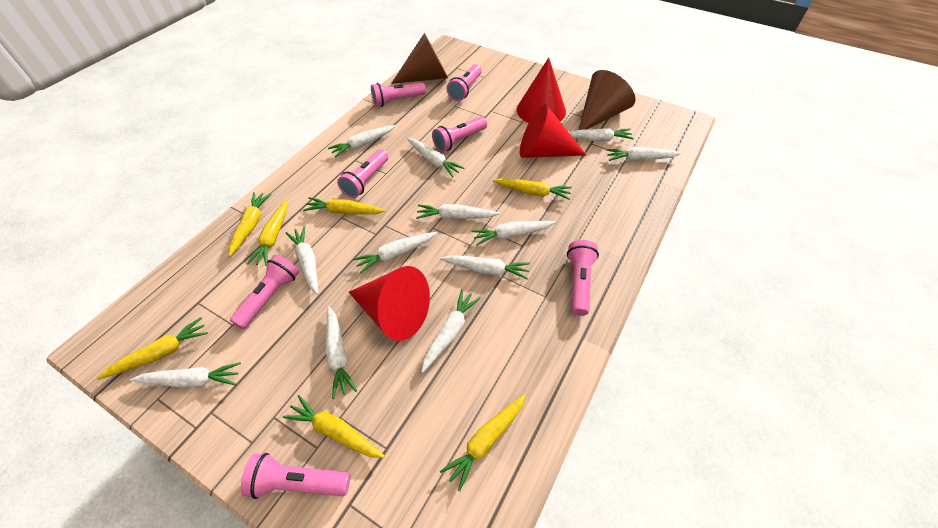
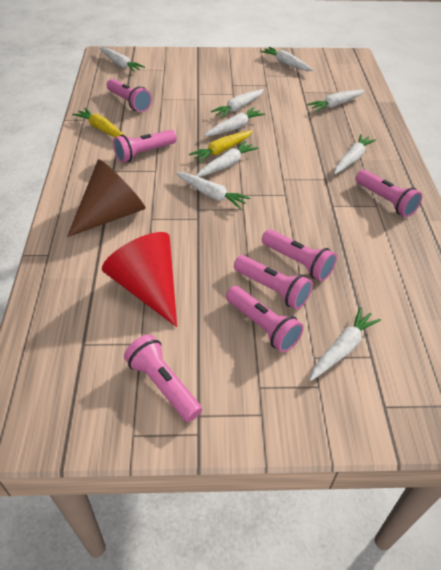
brown cone: [391,33,448,84] [579,70,636,130] = 2 -> [67,159,146,237] = 1
red cone: [349,266,430,341] [517,57,566,123] [520,104,586,158] = 3 -> [102,232,177,327] = 1
white carrot: [130,362,241,388] [286,226,318,294] [326,306,357,399] [328,125,396,158] [353,232,437,273] [407,138,464,177] [416,204,499,219] [421,289,481,373] [440,255,530,280] [471,221,555,246] [568,128,634,142] [606,147,682,161] = 12 -> [100,47,145,72] [176,173,250,209] [196,141,259,177] [204,107,265,136] [211,89,264,118] [261,47,314,71] [307,90,365,112] [310,307,381,381] [334,134,377,174] = 9
yellow carrot: [96,317,208,380] [229,192,271,256] [247,200,287,266] [283,395,385,458] [303,197,386,214] [440,394,526,491] [493,178,572,200] = 7 -> [72,108,124,137] [189,130,253,163] = 2

